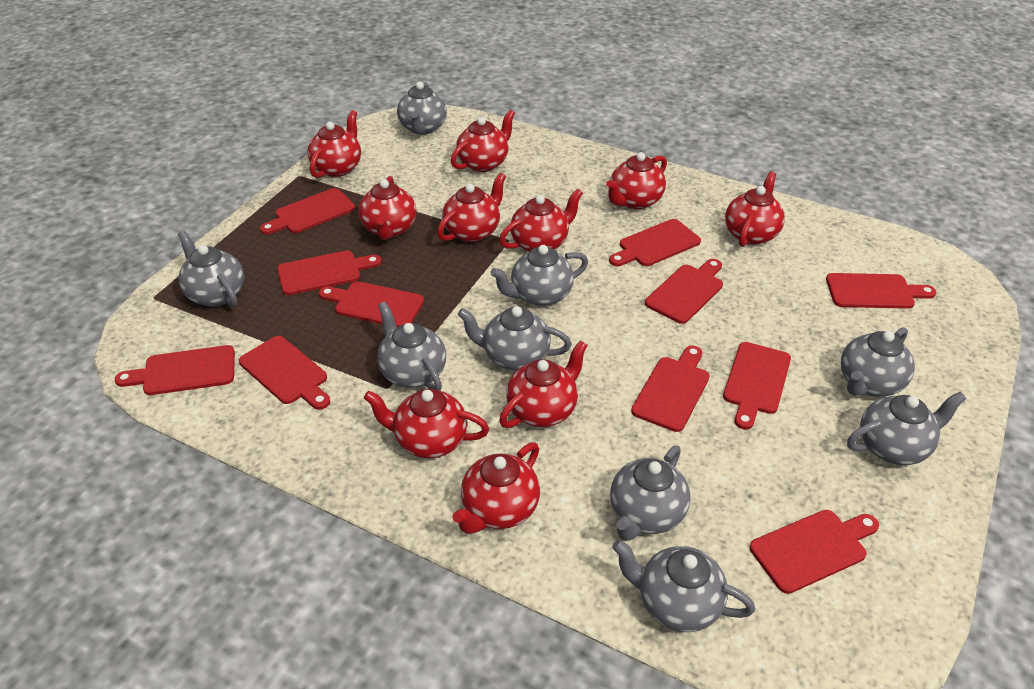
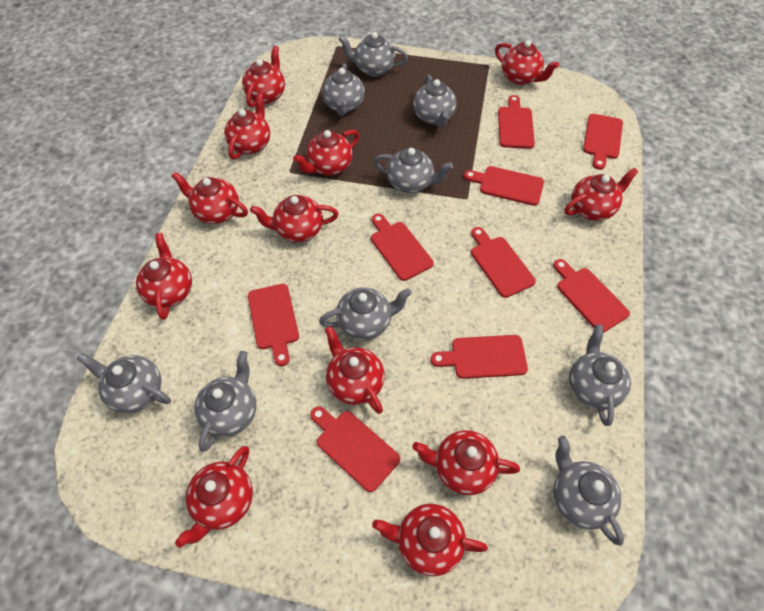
red cutting board: [115,345,235,395] [239,336,330,410] [260,188,355,235] [277,250,382,295] [319,281,424,327] [609,219,701,266] [631,346,710,432] [645,259,723,324] [723,342,791,430] [750,510,879,594] [826,273,936,309] = 11 -> [248,284,299,366] [310,406,400,492] [371,214,434,281] [431,335,528,379] [464,166,544,206] [471,227,536,298] [498,95,535,149] [553,259,630,333] [583,114,623,170] = 9
red teapot: [307,110,361,178] [359,176,416,240] [364,389,489,458] [437,172,506,242] [451,110,515,172] [452,443,540,534] [499,188,583,252] [499,340,588,428] [606,152,667,209] [725,172,785,247] = 10 -> [136,233,192,320] [171,172,248,224] [175,446,253,548] [224,93,270,159] [242,46,285,107] [250,195,339,242] [293,130,359,175] [325,326,385,414] [372,504,488,576] [412,430,520,495] [495,40,559,85] [564,167,638,221] = 12

